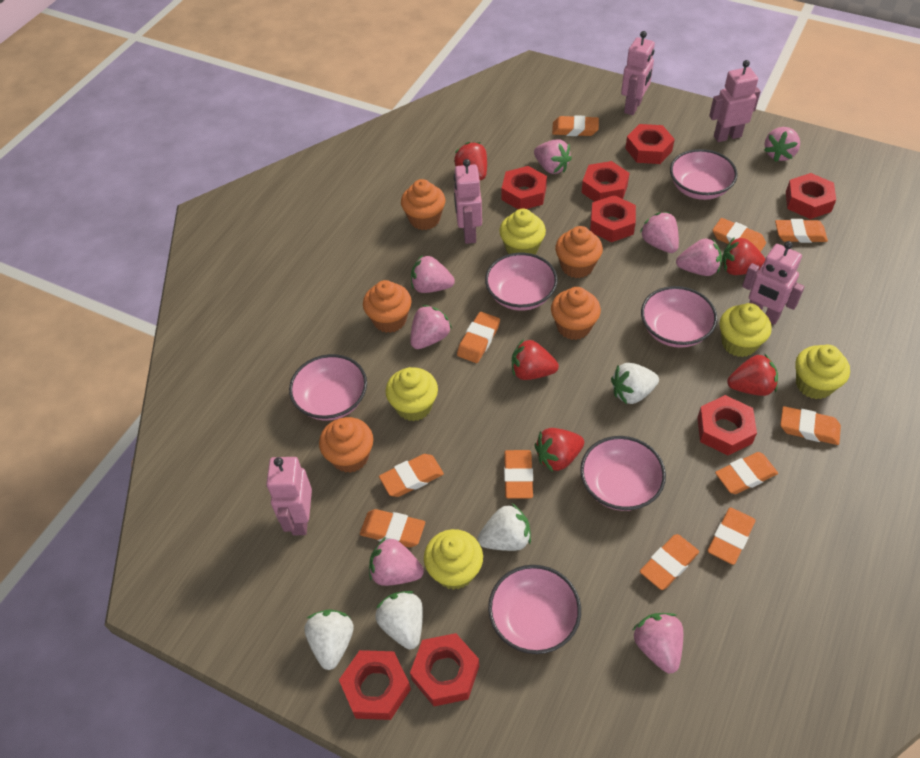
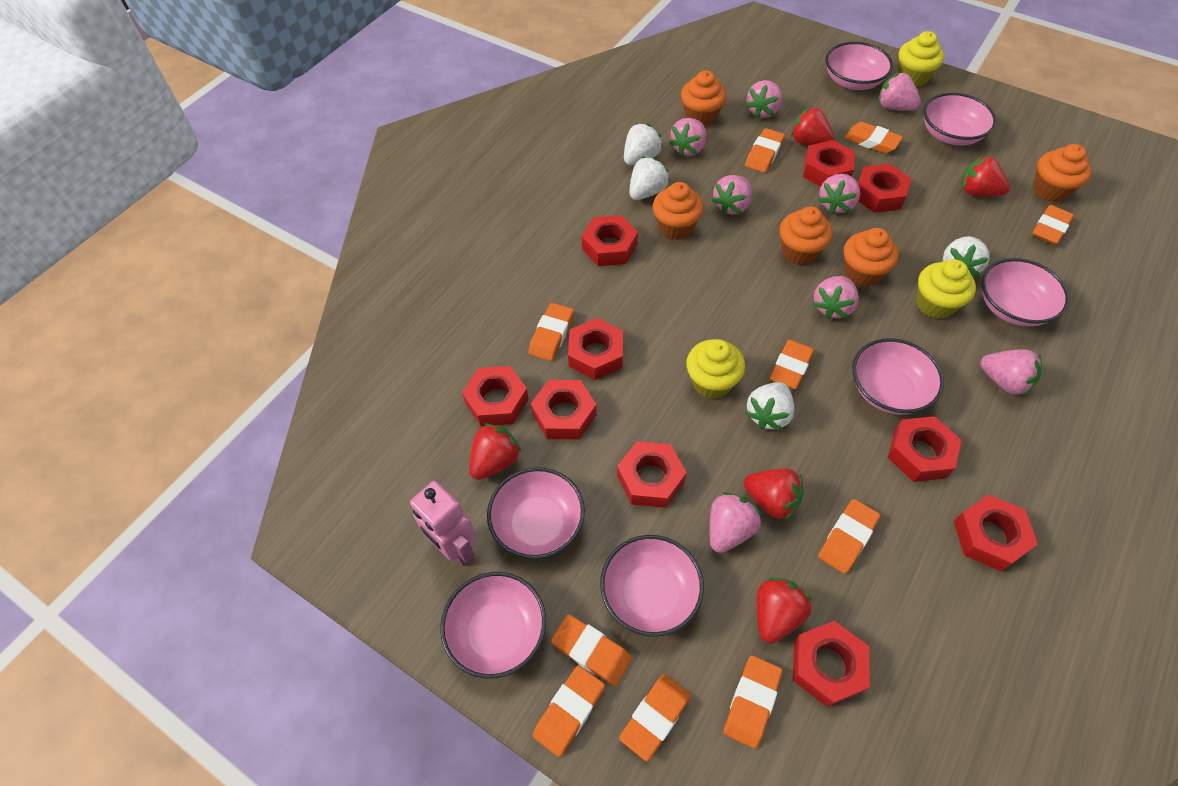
orange eraser: [360,509,425,547] [379,454,444,497] [457,312,500,363] [504,450,533,499] [552,115,599,136] [640,534,699,590] [708,507,756,565] [713,218,766,252] [715,452,778,494] [775,219,828,243] [780,406,841,445] = 11 -> [528,303,574,361] [533,666,605,757] [551,614,632,686] [619,674,691,761] [723,655,783,749] [745,128,785,173] [770,339,814,389] [818,499,880,574] [845,122,903,153] [1032,205,1074,245] = 10
pink bowl: [289,354,367,420] [485,253,558,311] [488,565,581,654] [580,436,666,511] [641,286,717,348] [670,149,738,200] = 6 -> [440,572,546,679] [487,467,585,559] [600,535,704,637] [826,42,893,90] [852,338,944,415] [923,93,997,146] [981,258,1069,326] = 7
pink robot: [266,457,312,535] [454,159,482,244] [621,31,655,115] [709,60,761,142] [742,241,805,325] = 5 -> [410,481,477,566] = 1
red nut: [339,650,411,720] [410,633,479,706] [502,166,547,209] [581,161,629,202] [590,195,636,242] [625,124,675,164] [697,395,757,456] [786,173,836,219] = 8 -> [462,366,529,426] [531,380,597,439] [568,318,623,380] [581,215,638,266] [617,441,687,508] [793,621,870,707] [803,140,855,187] [858,164,911,213] [887,416,961,482] [954,494,1038,571] = 10
yellow cupcake: [386,367,438,421] [424,529,483,590] [499,209,546,255] [719,303,772,357] [795,345,850,399] = 5 -> [686,339,745,399] [898,31,944,87] [917,259,976,319] = 3

